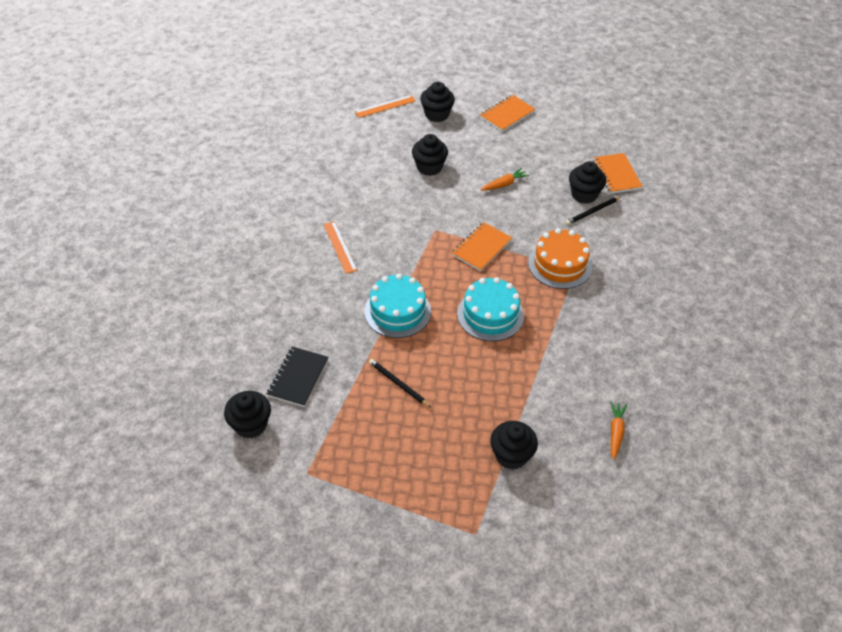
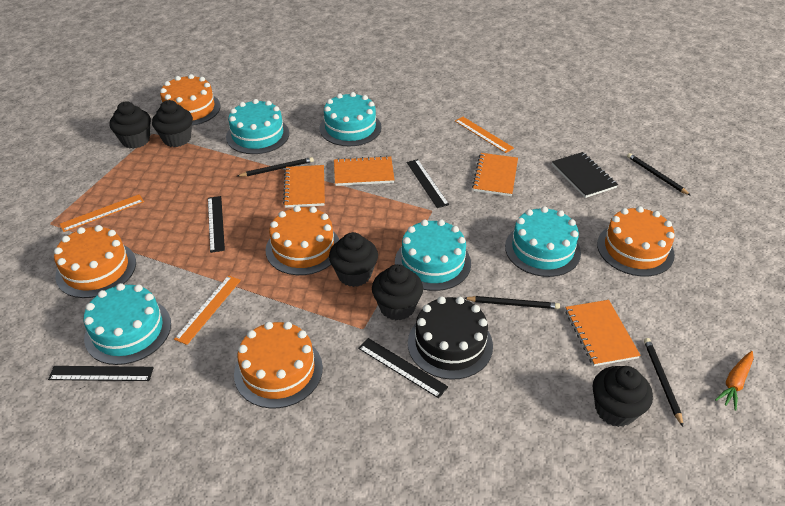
black cake: none = 0 -> [408,296,493,380] = 1
black pencil: [369,359,432,408] [566,196,622,225] = 2 -> [238,157,314,177] [464,296,560,309] [627,153,691,196] [644,338,683,426] = 4
black ruler: none = 0 -> [48,366,154,381] [208,196,225,253] [358,338,448,398] [407,159,449,208] = 4
orange cake: [528,228,592,289] = 1 -> [54,225,136,298] [160,74,221,126] [234,322,323,408] [265,206,340,275] [597,206,675,276] = 5
orange carrot: [481,168,529,191] [610,402,627,460] = 2 -> [715,351,753,411] = 1
orange notebook: [452,222,512,271] [480,95,535,132] [593,153,643,194] = 3 -> [283,165,325,208] [334,156,394,186] [472,153,518,196] [565,300,641,366] = 4
orange ruler: [324,221,357,274] [355,95,415,118] = 2 -> [60,194,144,232] [174,275,241,345] [455,117,514,153] = 3
turquoise cake: [364,273,431,338] [457,277,524,341] = 2 -> [84,283,171,365] [226,99,289,154] [320,92,382,146] [395,219,471,291] [505,206,581,277] = 5

